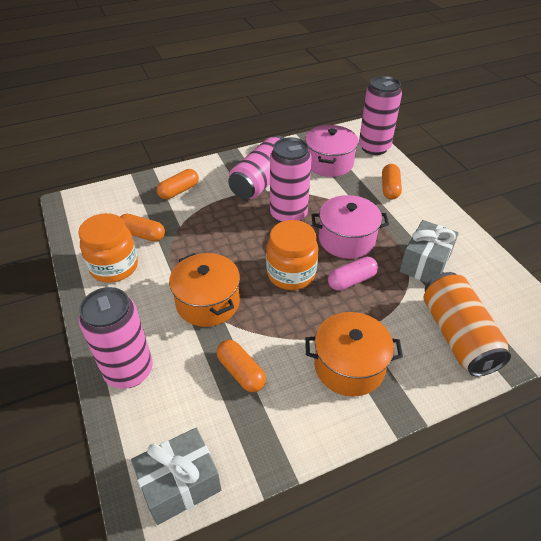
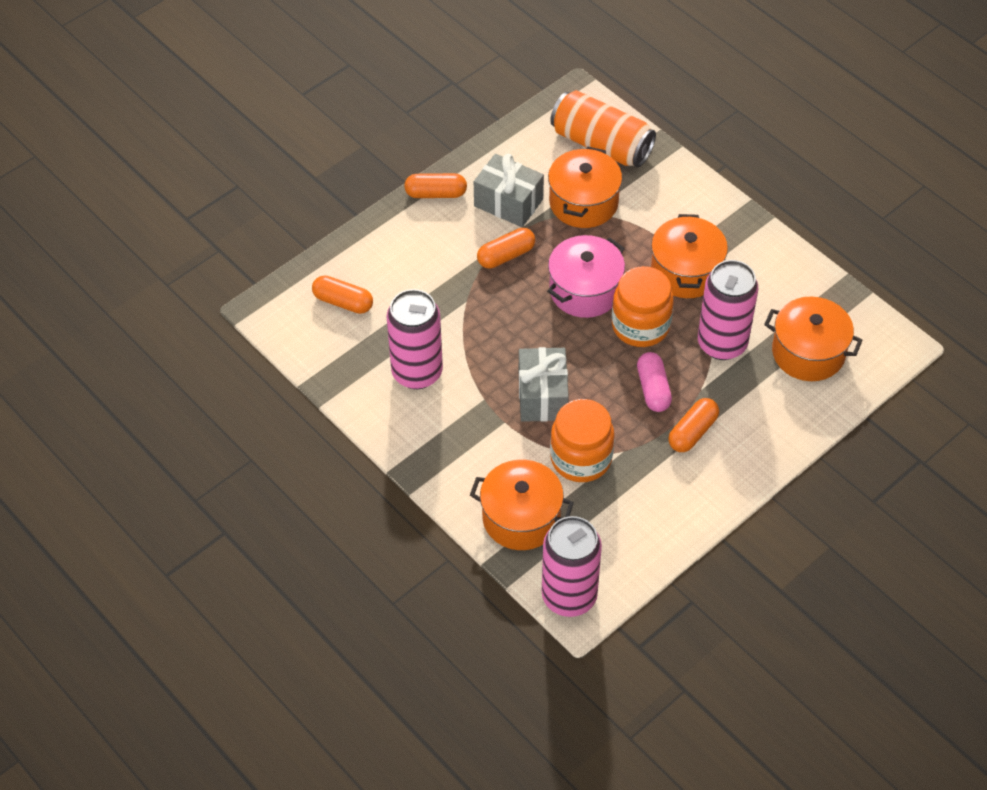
orange pot: [169,253,240,327] [305,312,403,397] = 2 -> [470,460,574,550] [548,147,622,228] [651,214,728,298] [764,297,863,381] = 4
pink can: [79,287,153,389] [228,136,284,199] [270,137,312,223] [359,76,402,155] = 4 -> [386,289,443,389] [542,516,602,617] [698,260,758,360] = 3
pink pot: [305,125,358,177] [311,195,389,259] = 2 -> [547,235,625,318] = 1

